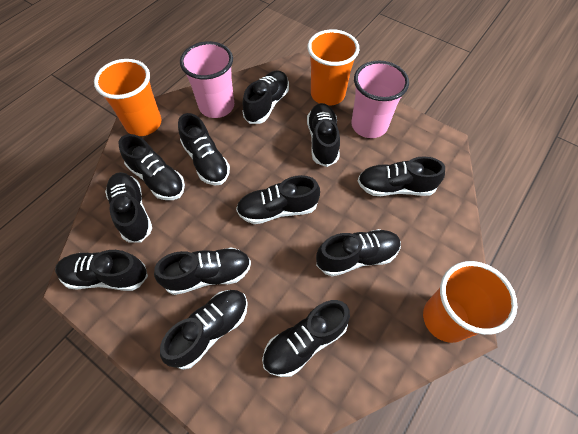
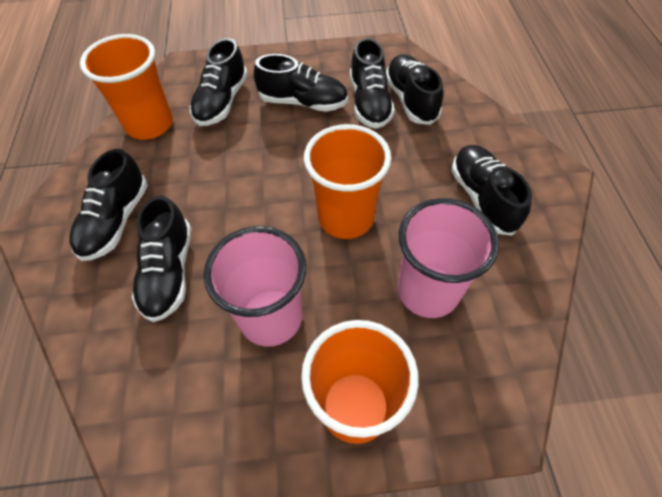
black shoe: [55,250,148,291] [105,172,152,243] [118,134,185,200] [154,247,251,295] [160,290,248,370] [178,113,230,186] [236,175,320,224] [242,70,289,124] [262,300,350,377] [307,103,340,167] [316,229,401,276] [358,156,445,196] = 12 -> [69,149,148,261] [132,195,191,322] [190,38,248,126] [254,54,348,112] [350,38,395,129] [386,54,443,125] [451,145,532,235] = 7

